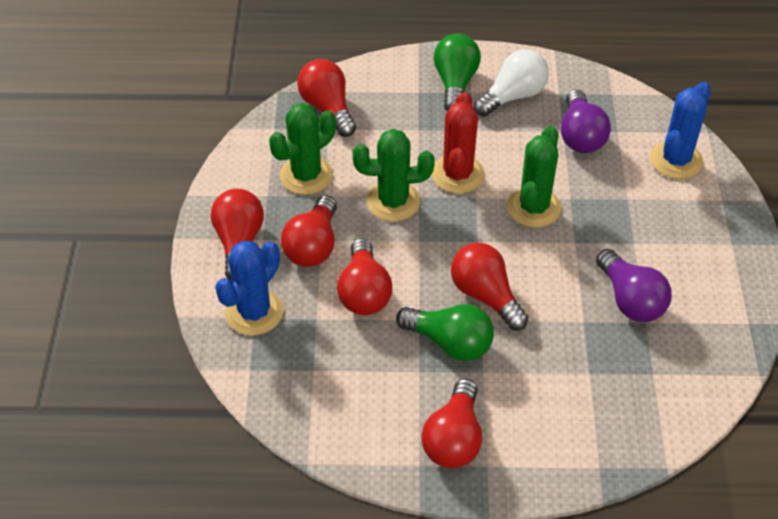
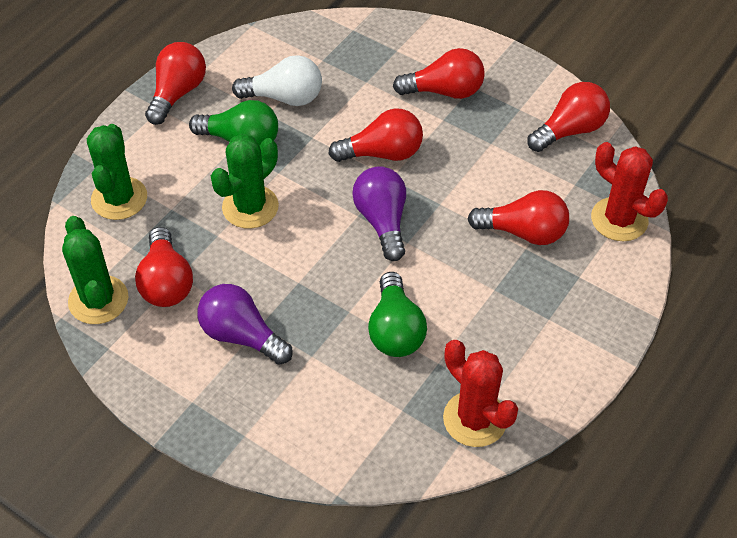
blue cactus: [215,241,283,336] [650,82,711,179] = 2 -> none = 0
red cactus: [432,92,485,193] = 1 -> [443,340,518,447] [591,142,668,241] = 2

